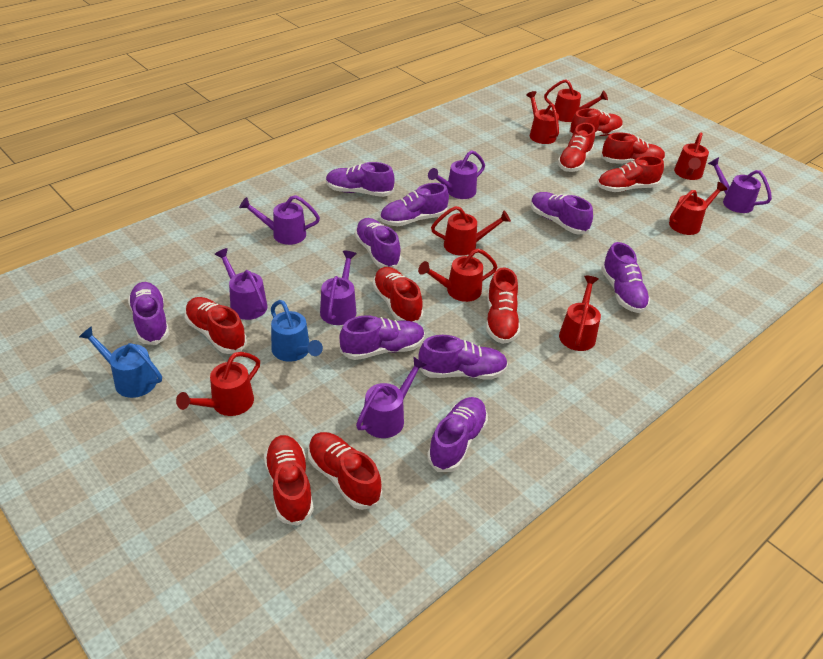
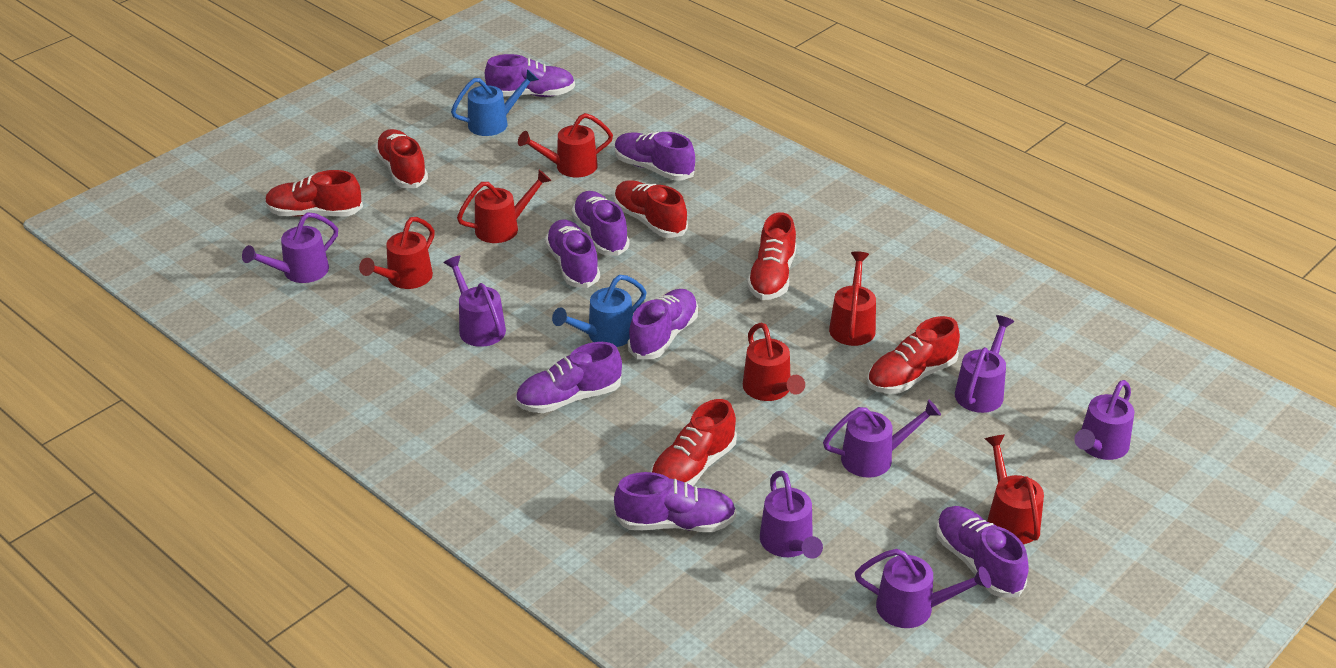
purple shoe: [128,282,169,345] [326,162,395,197] [340,315,425,360] [355,218,402,269] [380,183,449,226] [418,335,508,379] [427,397,488,472] [531,192,593,235] [601,242,650,313] = 9 -> [485,54,575,97] [515,342,622,413] [545,220,600,288] [572,191,630,256] [614,472,737,532] [615,131,695,180] [628,289,698,359] [936,506,1029,598] = 8
purple watering can: [215,248,267,320] [239,195,320,245] [320,251,357,325] [356,357,427,438] [428,150,485,199] [708,157,772,213] = 6 -> [242,212,338,283] [444,256,506,347] [760,471,823,559] [823,399,941,478] [855,549,991,628] [955,315,1015,413] [1074,380,1134,460] = 7
red shoe: [185,297,247,354] [264,435,314,526] [308,432,382,510] [372,267,423,323] [486,267,520,344] [558,123,595,172] [569,108,623,136] [597,156,664,192] [601,132,666,163] = 9 -> [265,170,363,217] [375,129,428,188] [614,180,688,238] [650,399,737,486] [747,212,797,300] [867,316,960,394] = 6
red watering can: [176,352,260,416] [418,248,498,302] [431,206,511,256] [526,91,559,144] [544,79,608,122] [559,276,601,351] [669,182,727,235] [674,132,709,180] = 8 -> [359,217,435,289] [457,170,552,243] [518,113,613,177] [743,323,805,401] [829,251,876,346] [984,435,1044,544] = 6

